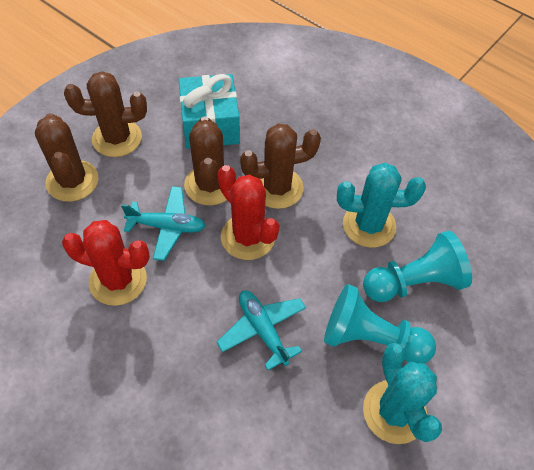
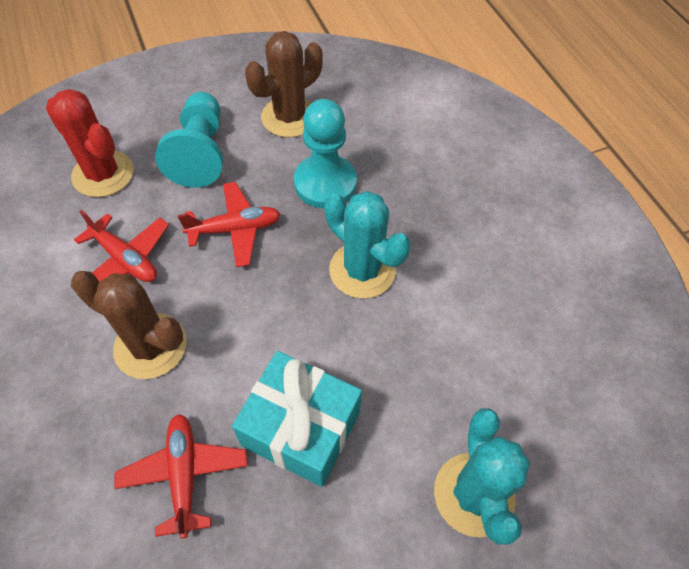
brown cactus: [35,113,99,202] [64,71,147,157] [184,116,227,205] [240,124,321,209] = 4 -> [71,271,186,379] [245,31,323,138] = 2
red cactus: [62,220,150,306] [217,165,280,260] = 2 -> [46,89,133,197] = 1
red plane: none = 0 -> [74,210,169,282] [114,414,248,538] [178,182,280,267] = 3
turquoise plane: [121,186,206,261] [217,290,306,370] = 2 -> none = 0

